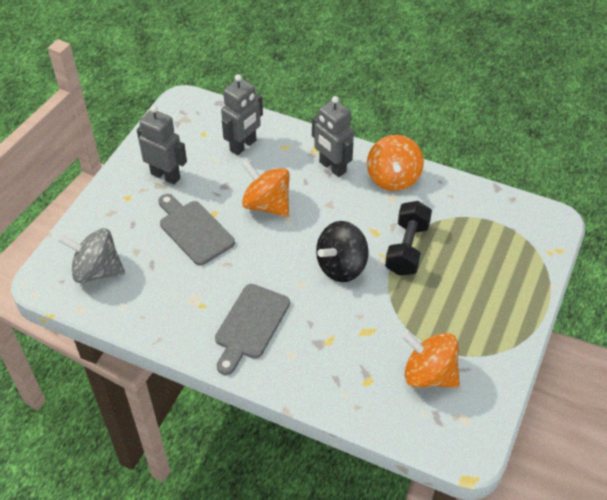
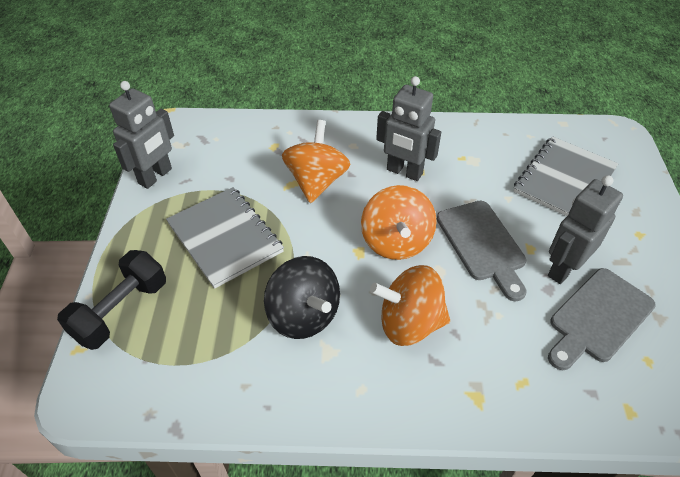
grey notebook: none = 0 -> [166,187,284,289] [513,136,618,216] = 2
grey spinning top: [58,228,125,283] = 1 -> none = 0

